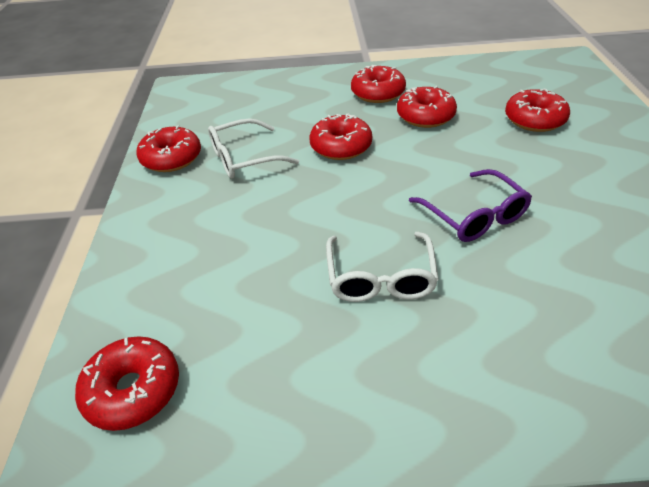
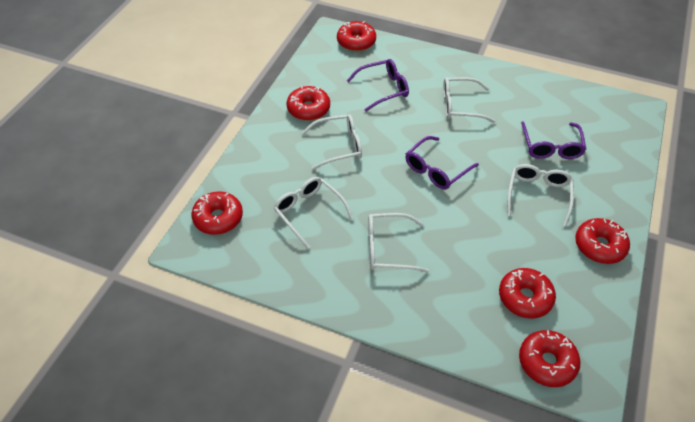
purple glasses: [409,169,532,242] = 1 -> [347,59,409,112] [405,136,479,189] [521,122,586,159] = 3
white glasses: [208,119,299,178] [326,232,439,302] = 2 -> [273,177,354,249] [302,114,362,170] [368,213,429,273] [443,77,496,123] [507,164,574,227] = 5

